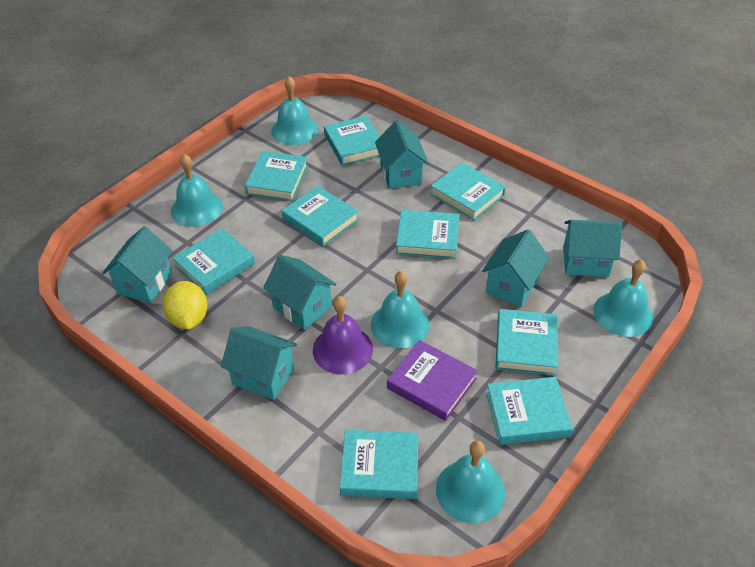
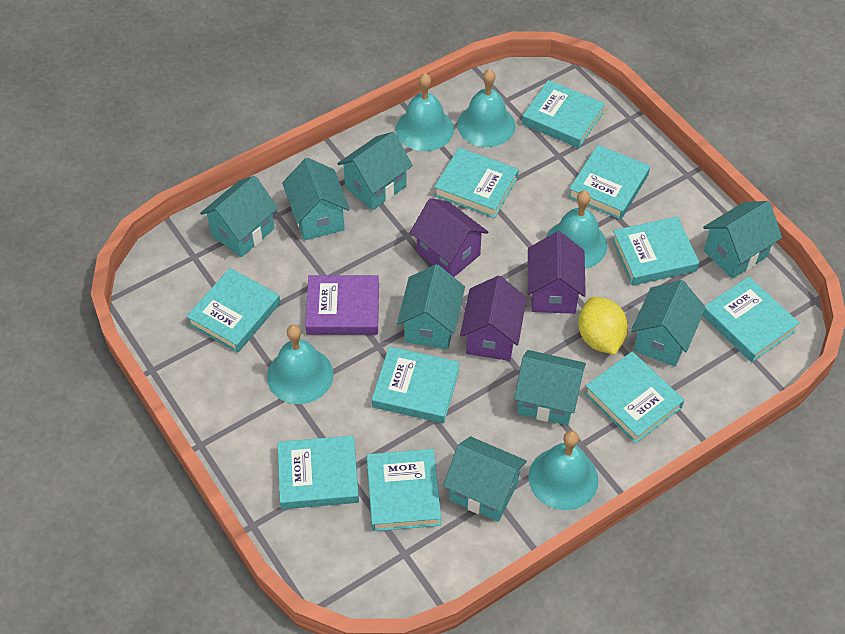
purple bell: [313,296,373,374] = 1 -> none = 0
purple house: none = 0 -> [410,198,488,277] [460,276,527,361] [528,231,586,314] = 3
turquoise book: [173,228,255,295] [245,151,308,201] [282,186,359,246] [324,116,380,166] [340,430,418,499] [396,210,459,259] [430,162,506,220] [486,377,573,445] [496,309,558,375] = 9 -> [186,268,280,353] [277,436,359,509] [366,449,441,531] [372,346,460,423] [434,147,519,218] [522,80,605,148] [568,145,650,220] [584,351,684,444] [612,217,700,286] [703,276,800,362] = 10
turquoise house: [102,226,172,303] [221,326,297,400] [263,255,336,330] [375,121,429,189] [482,230,549,307] [563,220,622,277] = 6 -> [200,176,278,257] [282,158,350,240] [337,132,413,210] [397,264,465,349] [443,436,527,522] [514,350,586,425] [631,280,706,367] [703,201,782,279] = 8

